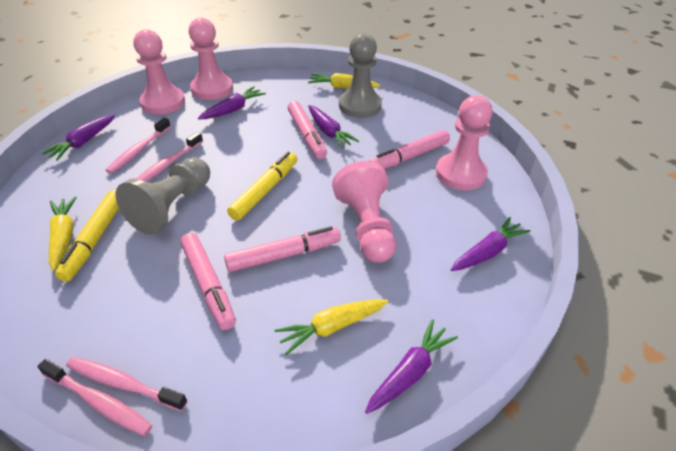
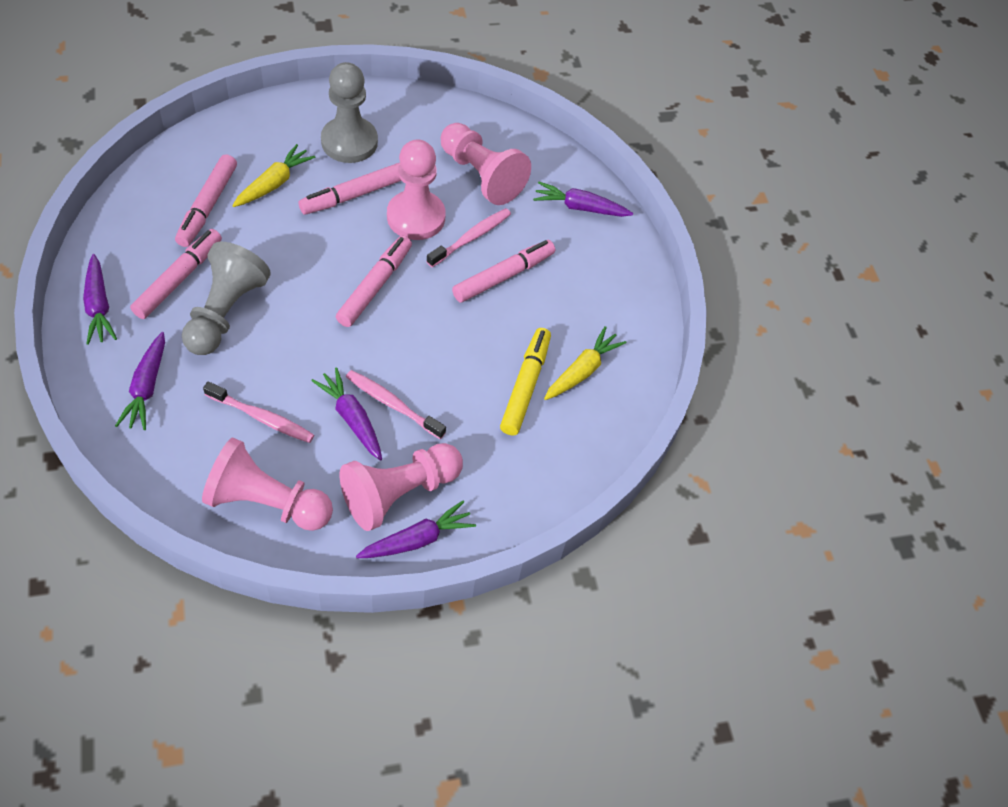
pink marker: [180,233,236,330] [224,226,341,272] [288,101,327,159] [370,130,450,169] = 4 -> [130,229,222,319] [175,154,237,247] [299,163,402,215] [336,236,412,327] [452,240,555,303] = 5
pink toothbrush: [37,359,152,436] [66,357,188,411] [105,118,171,174] [136,132,203,182] = 4 -> [203,381,314,443] [346,370,446,439] [426,208,511,267] = 3
yellow carrot: [49,196,77,271] [274,299,389,355] [308,73,380,88] = 3 -> [232,144,315,207] [544,326,626,400] = 2
yellow marker: [55,190,119,282] [227,152,297,221] = 2 -> [500,328,551,435] = 1

